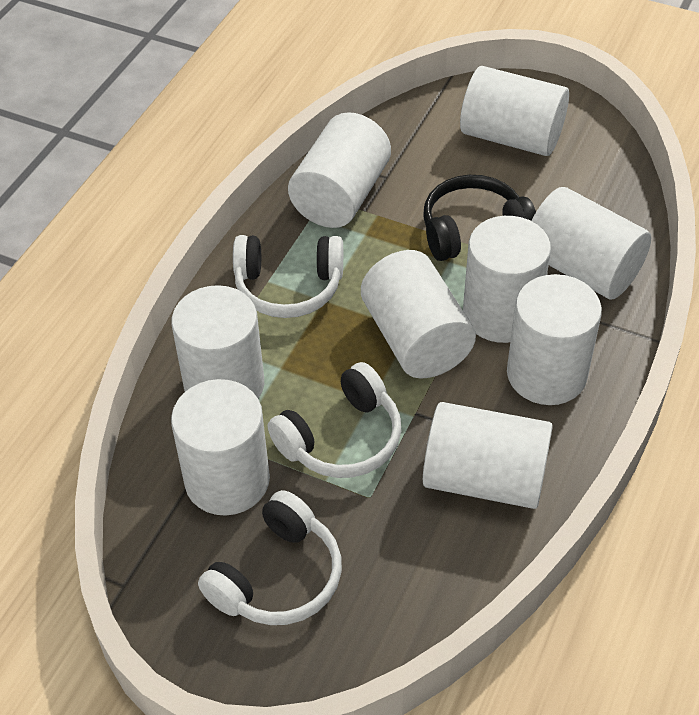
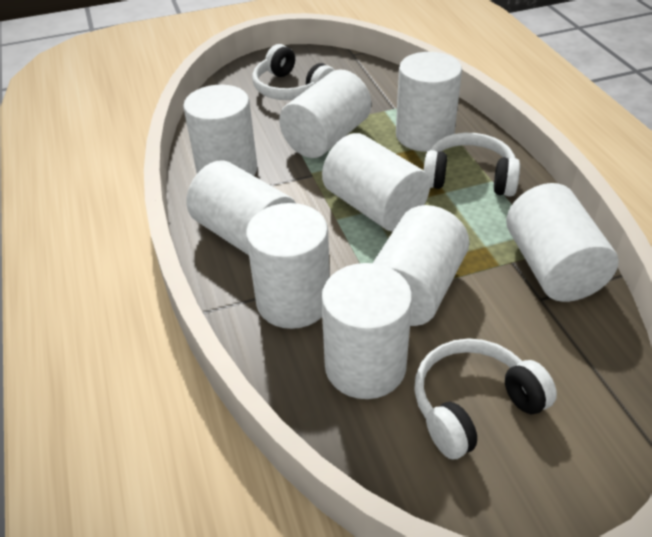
black headphones: [423,175,536,261] = 1 -> none = 0

